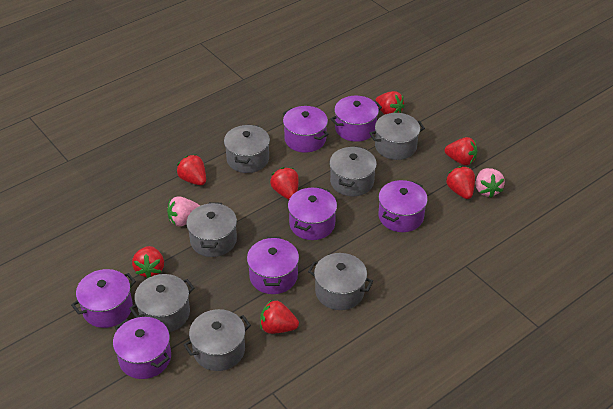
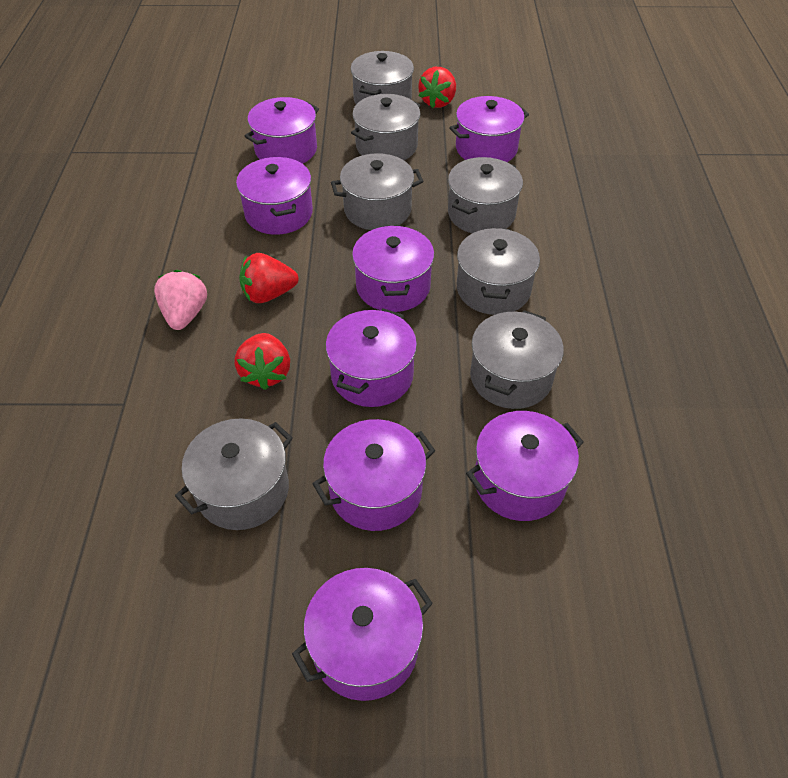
pink strawberry: [167,196,200,226] [476,168,505,198] = 2 -> [154,270,207,330] = 1
purple pot: [71,269,136,328] [113,317,171,379] [247,237,299,294] [283,106,329,153] [288,187,337,240] [331,96,382,142] [378,180,428,232] = 7 -> [236,157,313,235] [245,97,319,164] [292,568,433,701] [313,419,435,531] [326,308,417,407] [352,225,434,312] [449,96,529,162] [466,411,584,521] = 8
red strawberry: [132,246,164,278] [177,154,206,185] [260,300,299,334] [270,167,299,199] [375,91,405,115] [444,137,477,165] [446,166,475,199] = 7 -> [235,333,290,390] [239,253,299,303] [418,67,456,108] = 3

